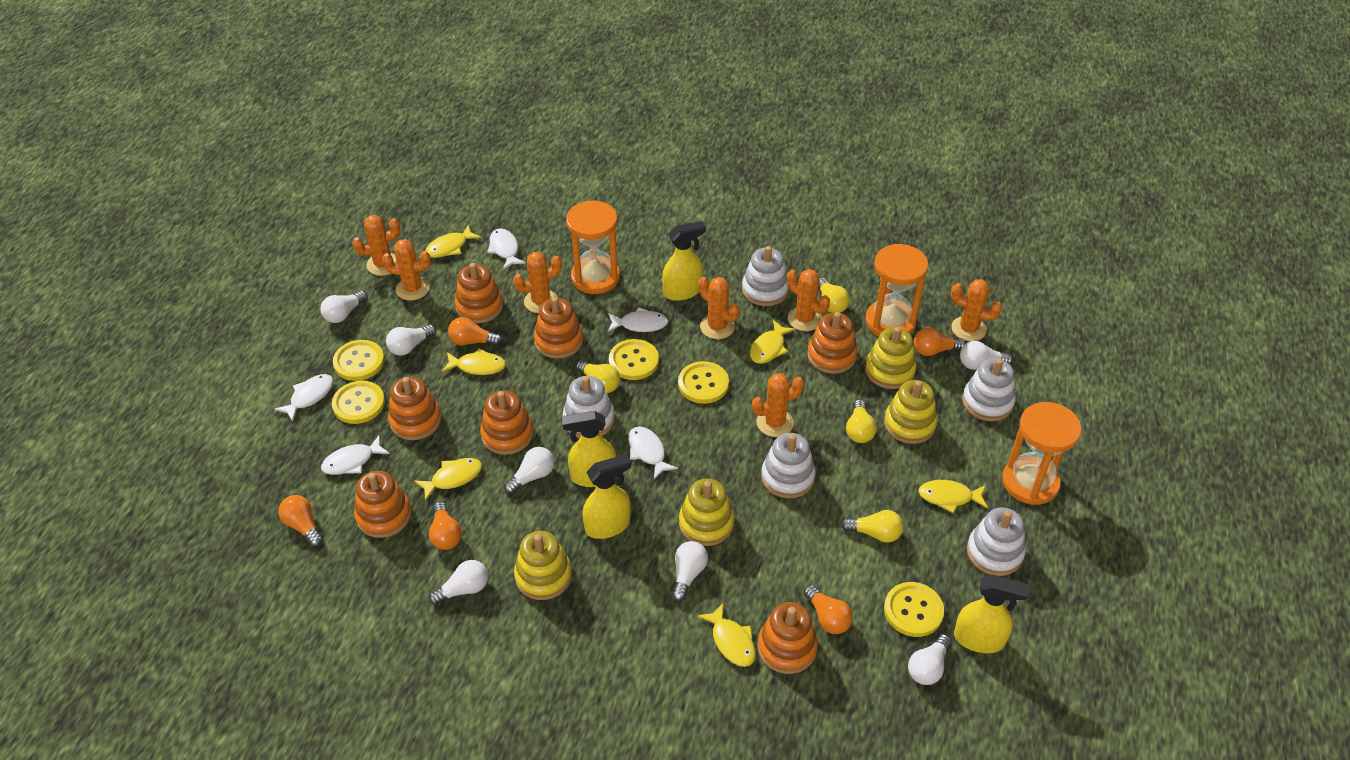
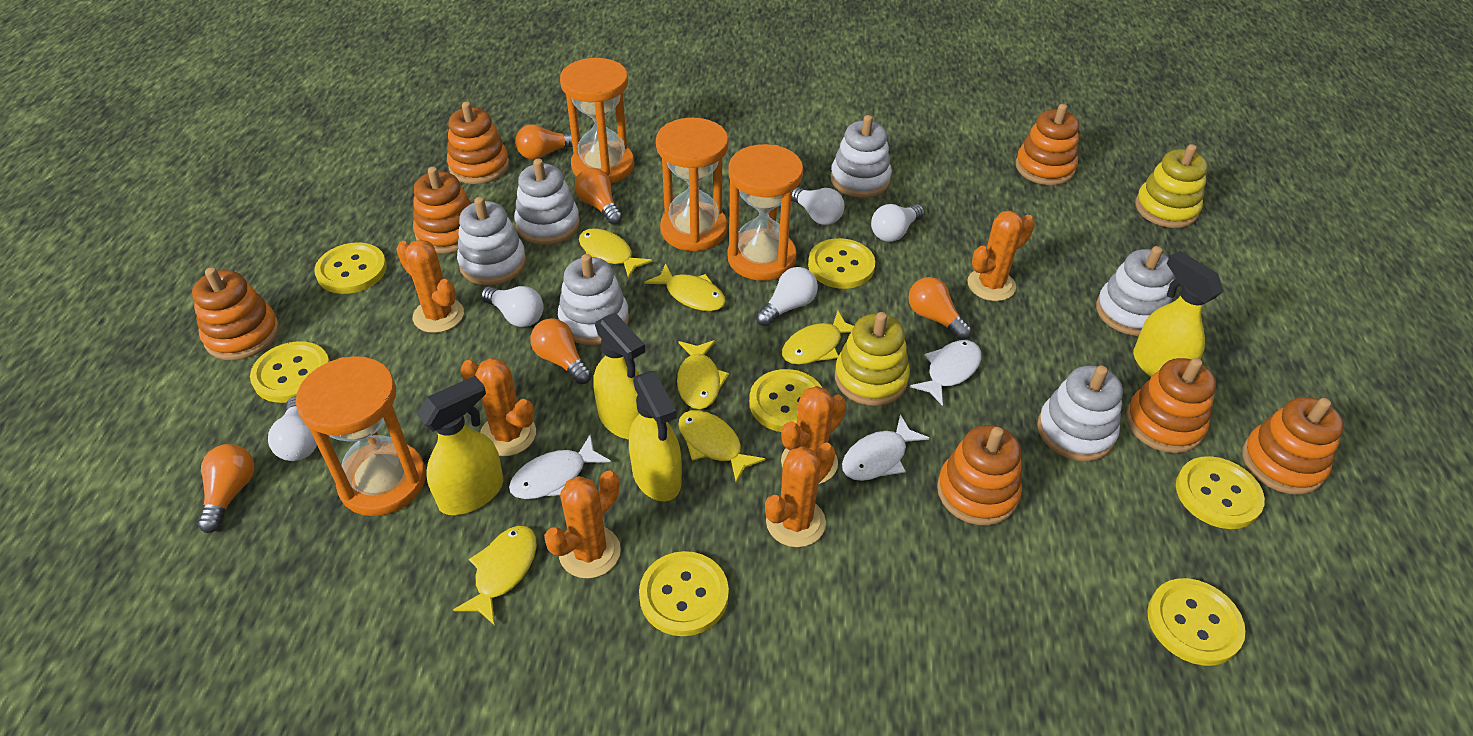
orange cactus: [352,215,400,276] [382,239,431,300] [513,252,562,313] [698,277,739,339] [752,373,804,437] [787,269,830,331] [951,279,1002,341] = 7 -> [396,239,464,333] [460,358,536,456] [544,470,621,579] [765,443,835,547] [781,386,846,484] [967,211,1035,301] = 6
orange hourglass: [566,200,620,294] [865,244,928,336] [1002,402,1082,505] = 3 -> [296,356,426,516] [560,58,634,183] [656,118,728,252] [727,144,803,281] = 4
white fish: [274,374,333,422] [321,435,390,475] [487,228,526,270] [608,307,668,332] [628,426,678,479] = 5 -> [509,435,611,499] [842,414,930,481] [910,340,982,406] = 3
white light bulb: [321,291,368,323] [386,325,436,356] [428,560,488,605] [504,447,554,494] [672,541,708,602] [908,634,952,685] [960,341,1013,370] = 7 -> [268,396,317,461] [481,286,544,327] [756,267,818,326] [791,187,845,225] [871,204,925,242] = 5
white stacking toy: [563,376,615,438] [742,246,789,306] [761,433,816,499] [962,358,1016,421] [967,507,1026,576] = 5 -> [457,197,526,285] [514,159,580,245] [558,254,629,345] [830,115,892,198] [1037,366,1123,461] [1096,246,1175,336] = 6
yellow button: [332,381,385,424] [333,340,385,381] [609,339,659,380] [678,361,729,404] [884,582,944,637] = 5 -> [250,341,330,403] [314,242,387,294] [639,551,729,636] [749,369,822,432] [808,238,876,289] [1147,578,1246,666] [1176,456,1265,529] = 7
yellow light bulb: [576,360,620,393] [819,277,850,313] [841,510,903,543] [846,399,877,443] = 4 -> none = 0
yellow stacking toy: [514,531,572,600] [679,479,734,546] [865,327,916,389] [884,380,938,444] = 4 -> [835,312,910,406] [1135,144,1208,228] = 2

